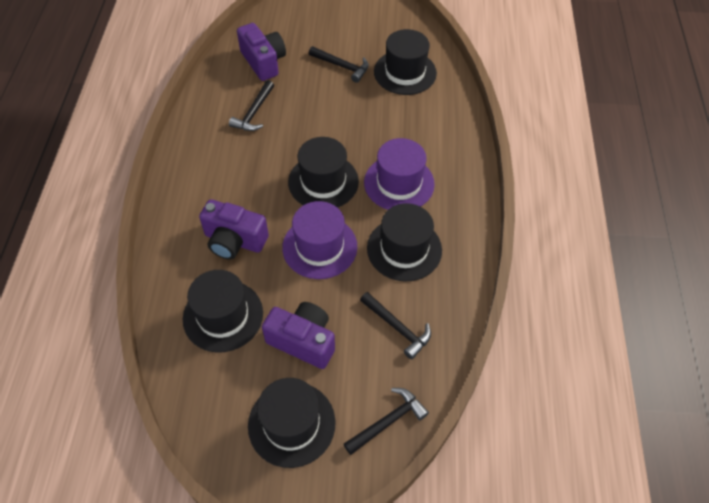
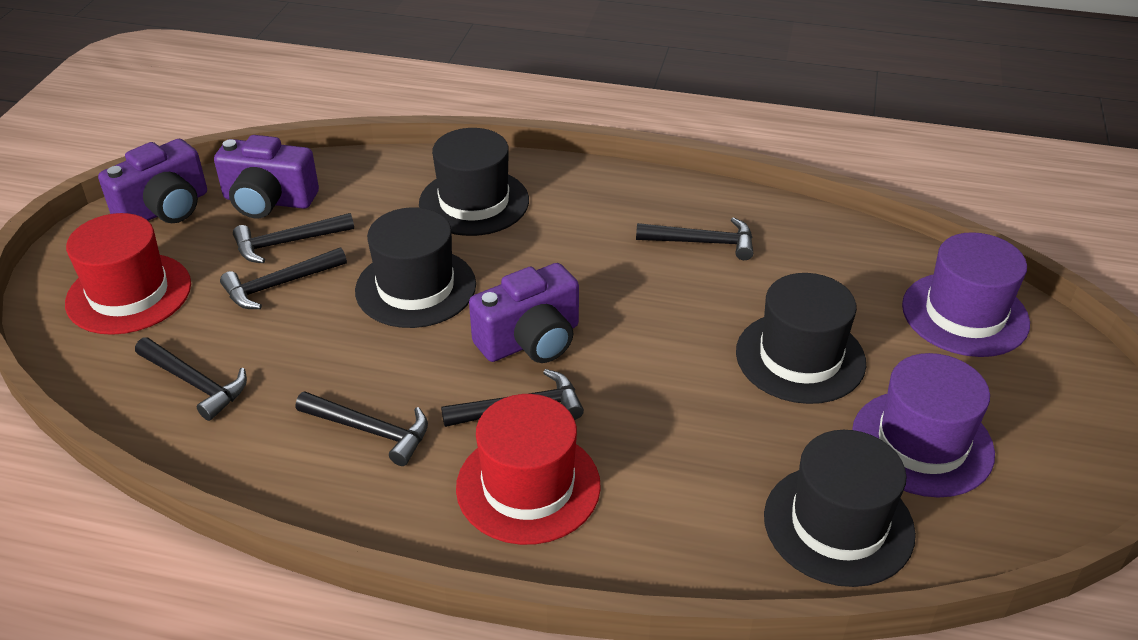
black hammer: [229,80,274,131] [309,46,369,83] [344,388,429,455] [360,292,431,359] = 4 -> [135,337,247,421] [220,247,347,309] [233,213,354,263] [296,391,428,466] [441,369,584,427] [636,217,753,260] = 6
black hat: [183,270,263,352] [248,378,336,468] [288,137,359,208] [367,203,442,282] [374,29,437,95] = 5 -> [355,207,476,328] [419,128,529,236] [736,273,866,404] [764,430,916,587] = 4
red hat: none = 0 -> [65,213,191,335] [456,394,601,545] = 2

